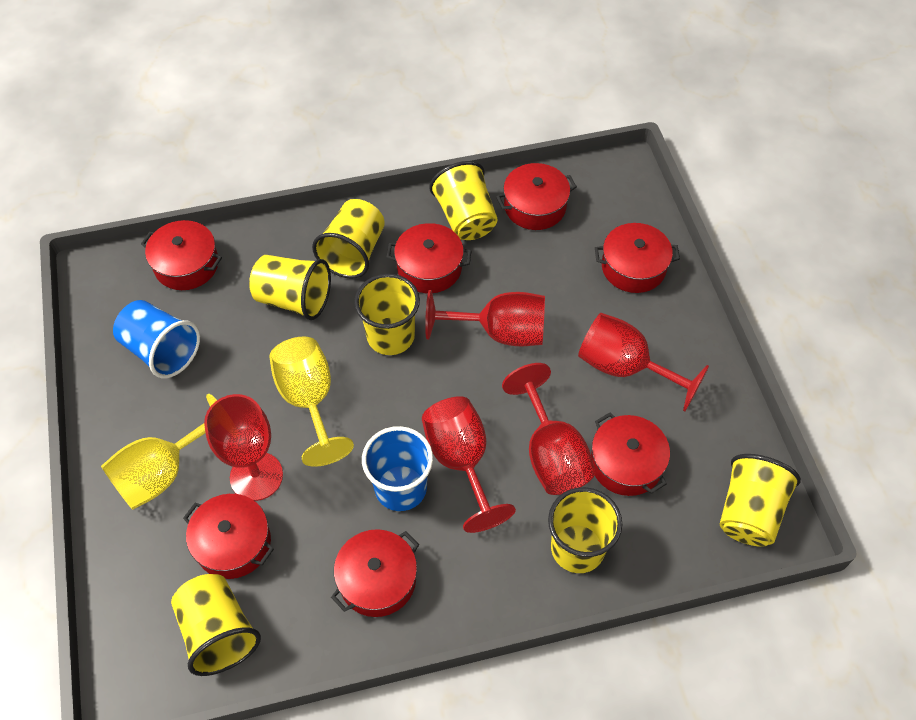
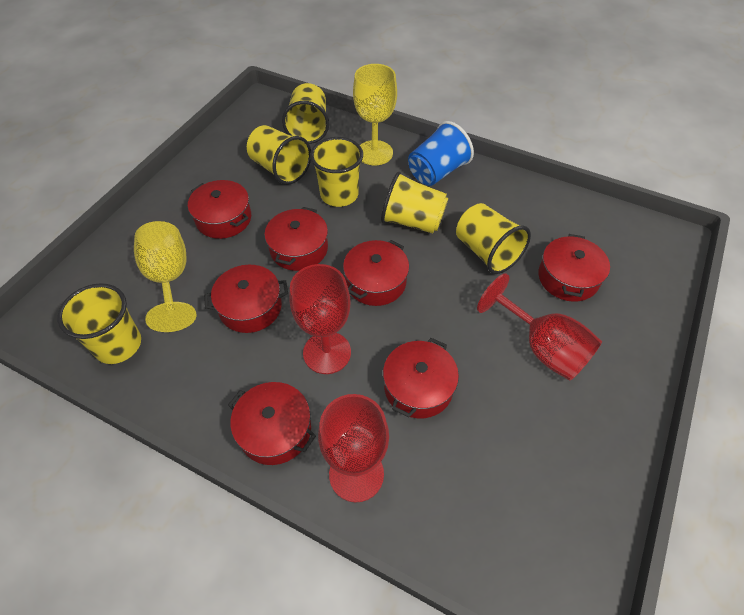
blue cup: [113,300,200,378] [362,426,433,511] = 2 -> [408,121,474,186] = 1
red goblet: [204,394,283,501] [422,396,516,533] [425,290,545,346] [502,363,596,495] [578,313,709,411] = 5 -> [289,264,351,374] [318,394,389,502] [477,273,602,381] = 3
yellow cup: [171,574,261,676] [249,255,331,320] [312,199,385,279] [354,274,420,355] [429,161,498,240] [548,487,622,573] [720,454,801,547] = 7 -> [57,283,141,364] [247,125,311,185] [282,83,329,144] [310,137,363,207] [381,172,448,234] [456,203,531,274] = 6

